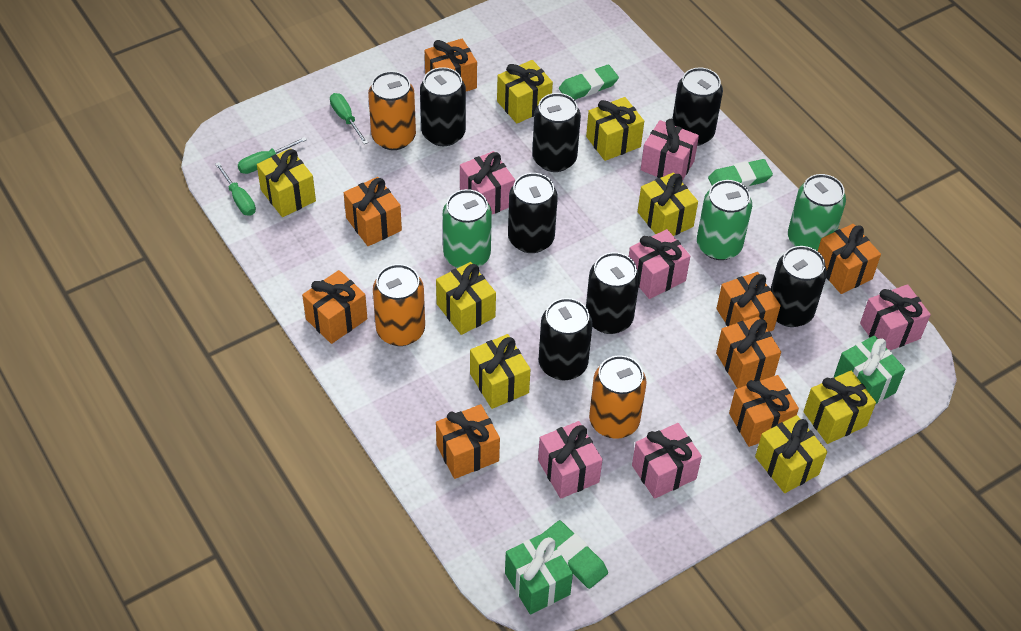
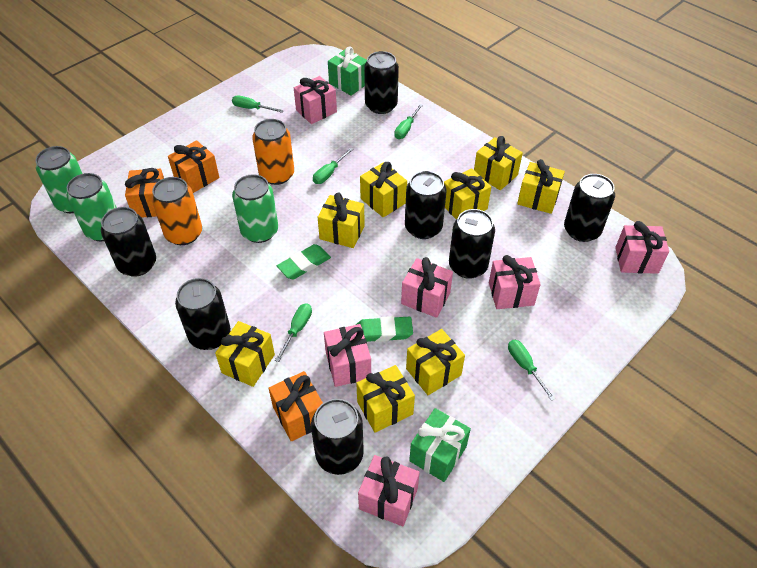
green eraser: [543,520,608,589] [559,65,619,100] [708,159,773,188] = 3 -> [277,244,331,280] [356,316,413,342] = 2
green screwdriver: [215,162,256,216] [238,137,307,174] [330,93,368,144] = 3 -> [232,95,284,113] [275,303,312,362] [313,148,353,184] [394,104,423,139] [508,340,555,401] = 5
orange can: [368,71,416,150] [373,264,425,346] [589,355,647,439] = 3 -> [151,177,202,245] [252,119,294,185] = 2
orange gift: [302,270,367,344] [344,177,402,246] [425,39,477,91] [436,404,500,479] [716,272,781,332] [716,316,781,389] [729,375,799,447] [818,224,881,294] = 8 -> [125,168,164,217] [168,140,219,193] [269,371,323,441] = 3

